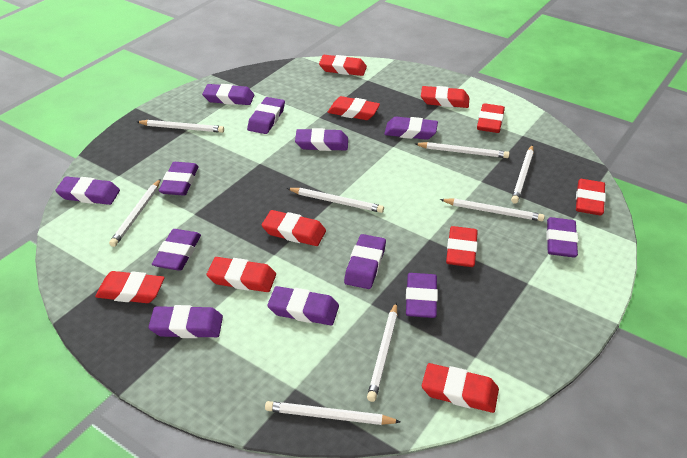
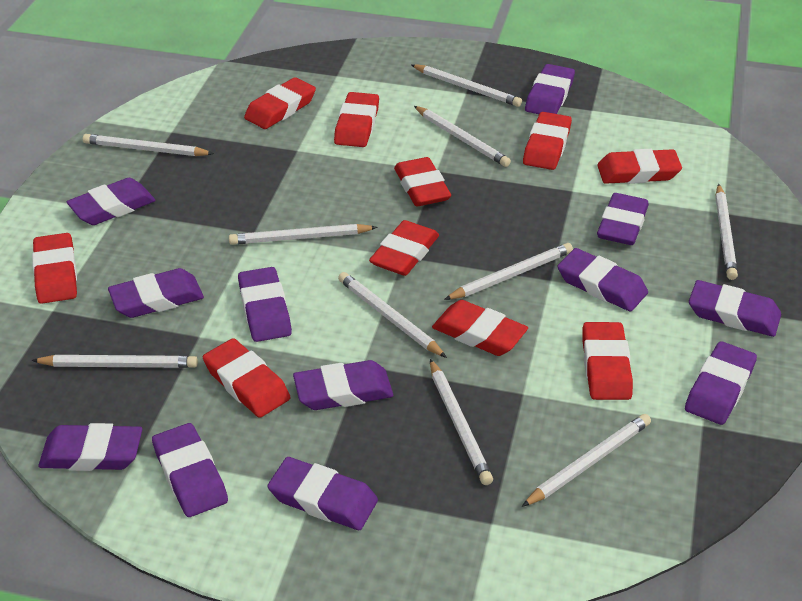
white pencil: [109,179,161,247] [137,120,224,133] [265,401,401,425] [287,188,384,213] [367,302,397,402] [415,142,510,158] [440,198,545,221] [511,145,534,204] = 8 -> [31,355,198,368] [83,134,214,156] [229,224,378,245] [338,272,447,358] [411,64,522,107] [414,106,511,167] [430,359,493,485] [444,243,573,300] [522,414,651,507] [715,184,738,280] = 10

